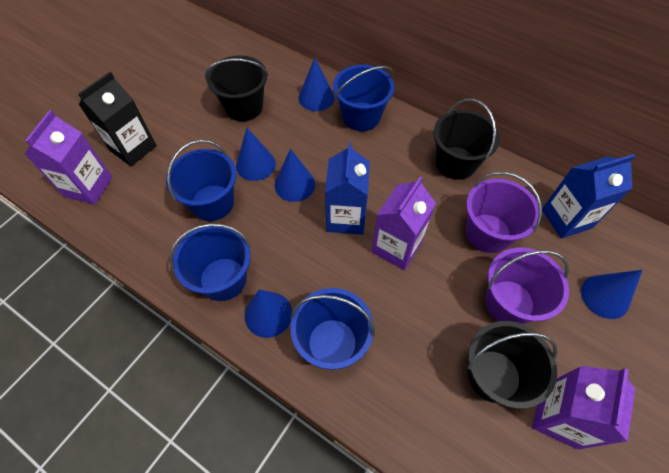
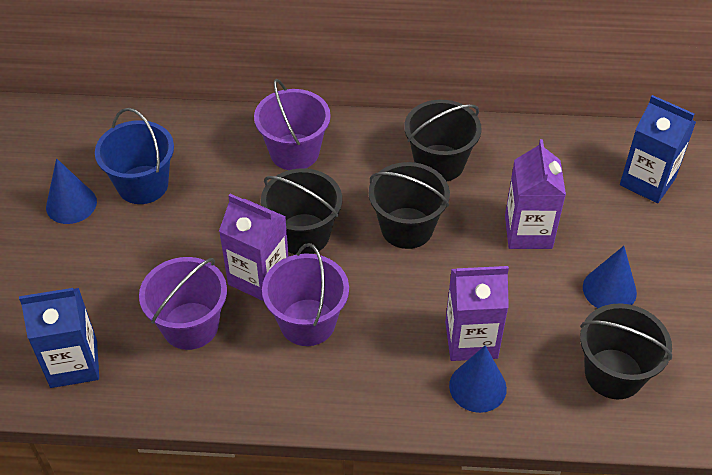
black bucket: [205,55,268,121] [433,99,500,180] [468,321,557,409] = 3 -> [261,168,342,255] [369,162,450,249] [404,100,482,182] [580,303,672,399] = 4
black carton: [78,72,157,166] = 1 -> none = 0
blue bucket: [166,140,237,221] [170,223,251,301] [290,288,375,370] [333,65,394,131] = 4 -> [95,108,174,204] = 1
blue cone: [236,128,276,181] [245,289,292,338] [275,149,315,202] [298,58,335,111] [581,270,642,319] = 5 -> [46,158,97,224] [449,345,507,413] [583,246,637,308] = 3
purple bucket: [466,171,542,253] [485,247,569,324] = 2 -> [139,257,227,350] [254,79,331,170] [262,243,349,346] = 3

